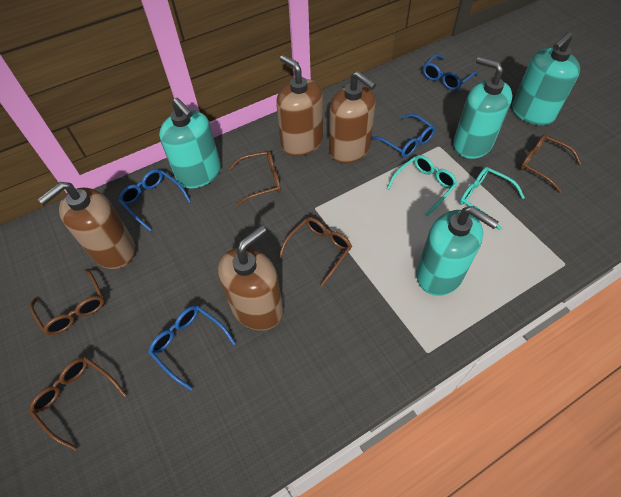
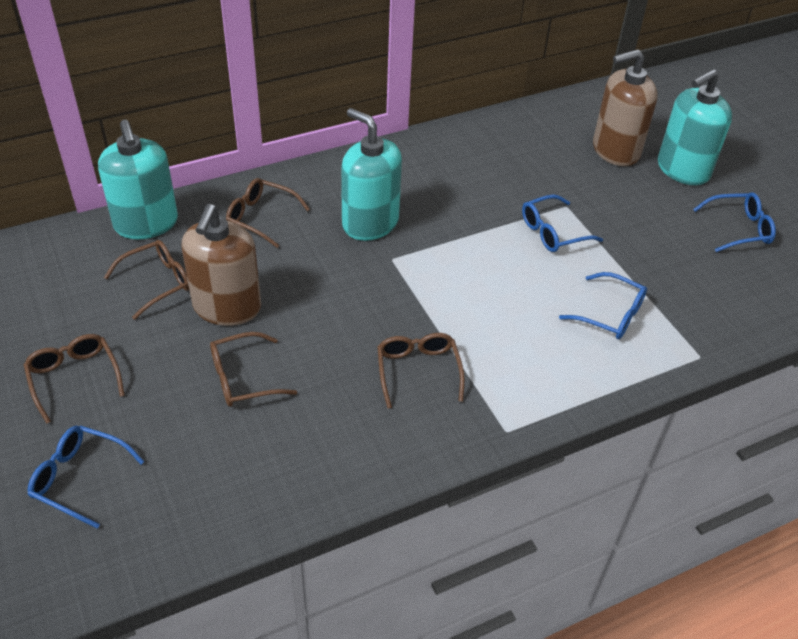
brown soap dispenser: [37,182,136,269] [218,226,283,330] [276,55,323,156] [329,71,376,164] = 4 -> [182,204,261,326] [593,49,658,166] = 2
turquoise glasses: [387,155,458,216] [460,167,525,230] = 2 -> none = 0
turquoise soap dispenser: [159,98,221,188] [416,206,499,296] [453,56,512,159] [512,32,580,126] = 4 -> [98,120,178,239] [341,108,402,241] [658,69,732,185] = 3

